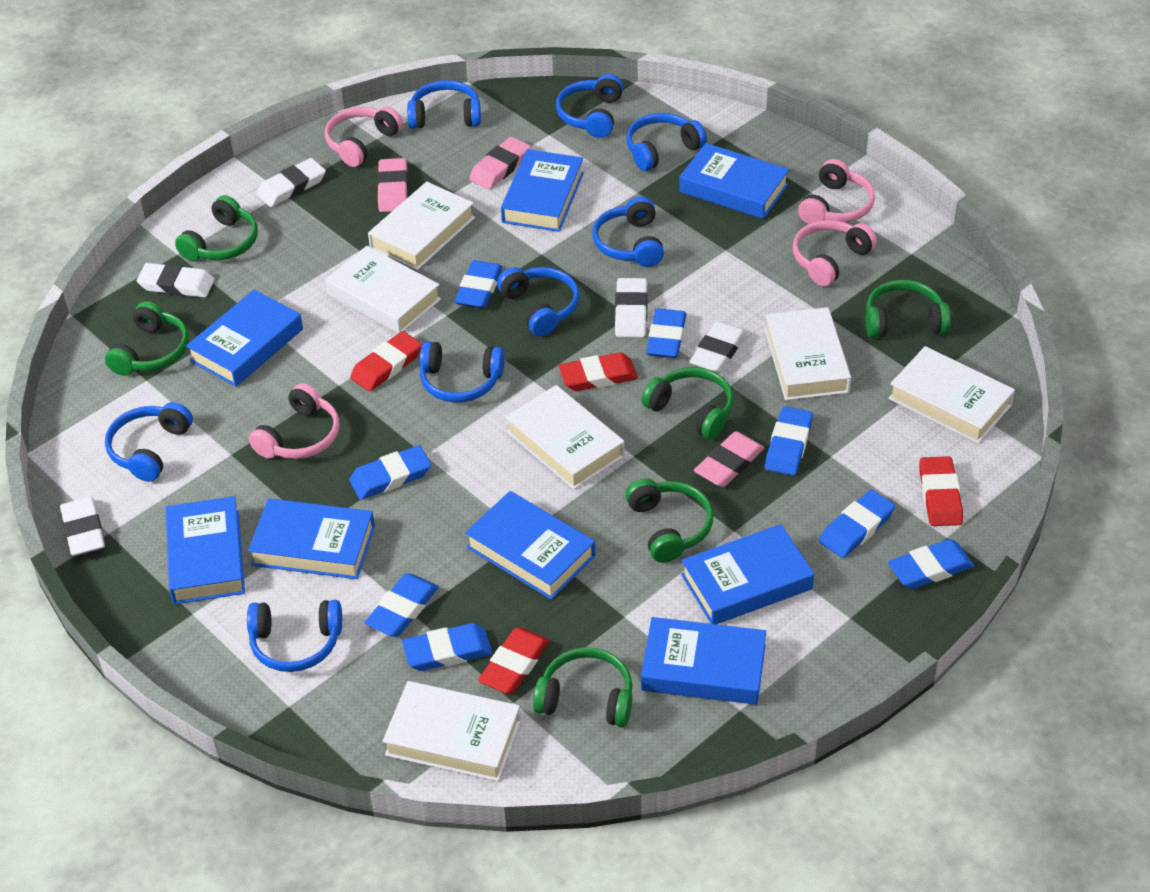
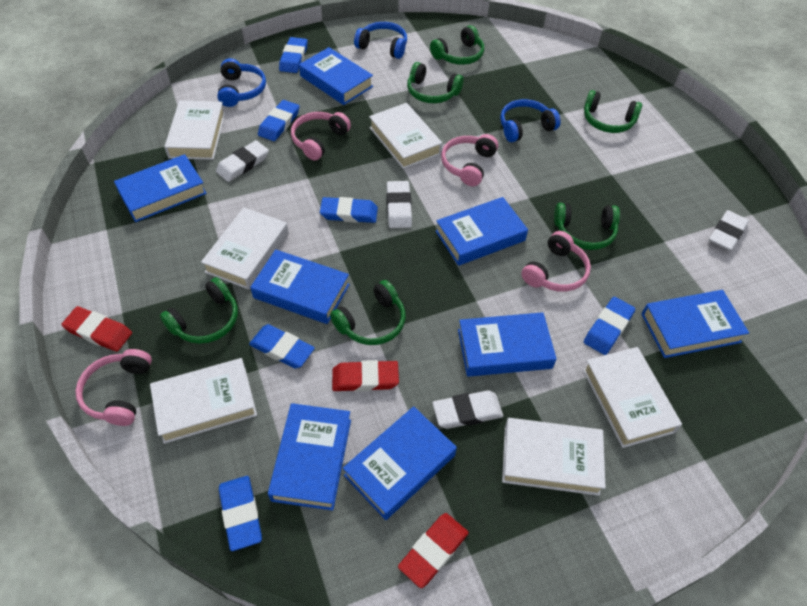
blue eraser: [349,445,431,500] [365,573,438,637] [402,623,492,671] [454,260,503,308] [646,308,687,358] [765,406,813,475] [819,490,895,558] [888,539,974,589] = 8 -> [219,476,262,551] [249,324,315,369] [258,100,299,141] [279,37,308,73] [320,197,378,223] [584,297,635,355] = 6
blue headphones: [105,402,193,482] [247,600,342,672] [407,80,481,129] [420,341,505,402] [497,267,579,336] [556,74,623,138] [592,197,664,267] [626,113,707,171] = 8 -> [217,58,266,107] [354,22,407,59] [500,99,561,142] = 3
pink eraser: [377,158,408,212] [469,137,531,189] [694,431,765,487] = 3 -> none = 0
red eraser: [350,331,422,392] [478,627,550,694] [558,352,638,391] [919,456,963,526] = 4 -> [61,306,132,352] [332,360,399,392] [398,513,469,588] = 3
white eraser: [60,497,105,556] [137,263,214,298] [257,158,326,207] [615,278,648,337] [689,321,746,373] = 5 -> [216,140,269,182] [387,181,412,228] [432,390,503,429] [709,210,749,251] = 4

